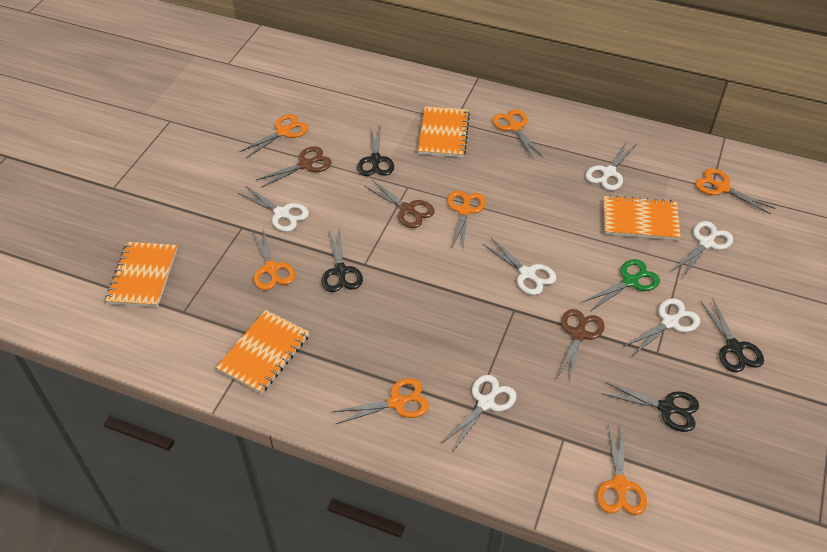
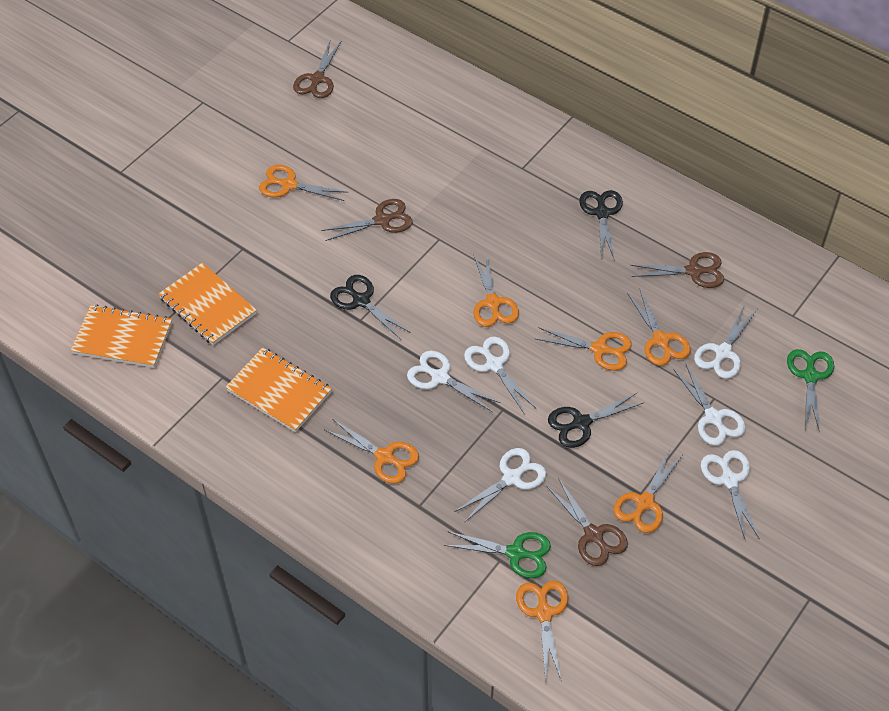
black scissors: [321,229,363,292] [357,124,394,176] [602,382,699,432] [701,298,764,372] = 4 -> [330,275,411,340] [548,393,645,448] [579,190,623,259] = 3
brown scissors: [256,146,332,188] [364,180,435,228] [556,309,605,384] = 3 -> [293,41,341,98] [321,199,413,241] [547,478,628,566] [630,252,724,288] = 4
green scissors: [583,259,660,311] = 1 -> [444,531,551,578] [787,349,834,433] = 2
orange notebook: [105,242,177,307] [216,310,310,394] [418,106,470,157] [604,195,680,240] = 4 -> [71,304,172,368] [159,263,257,345] [225,347,332,432] = 3

